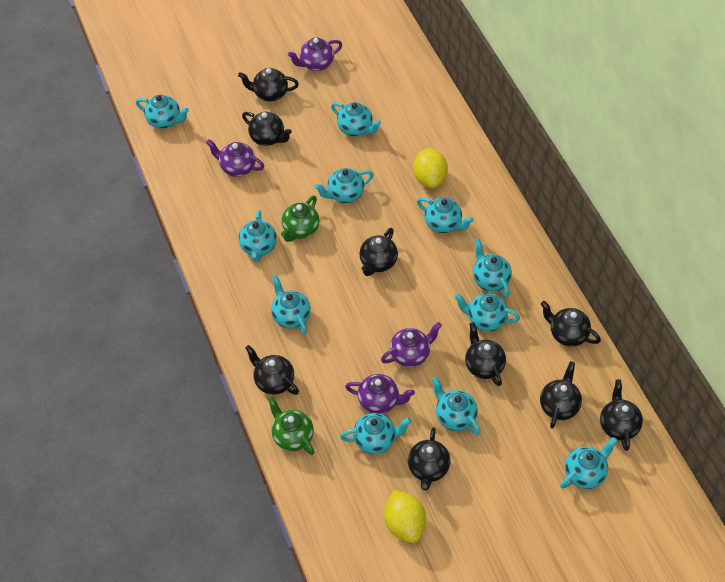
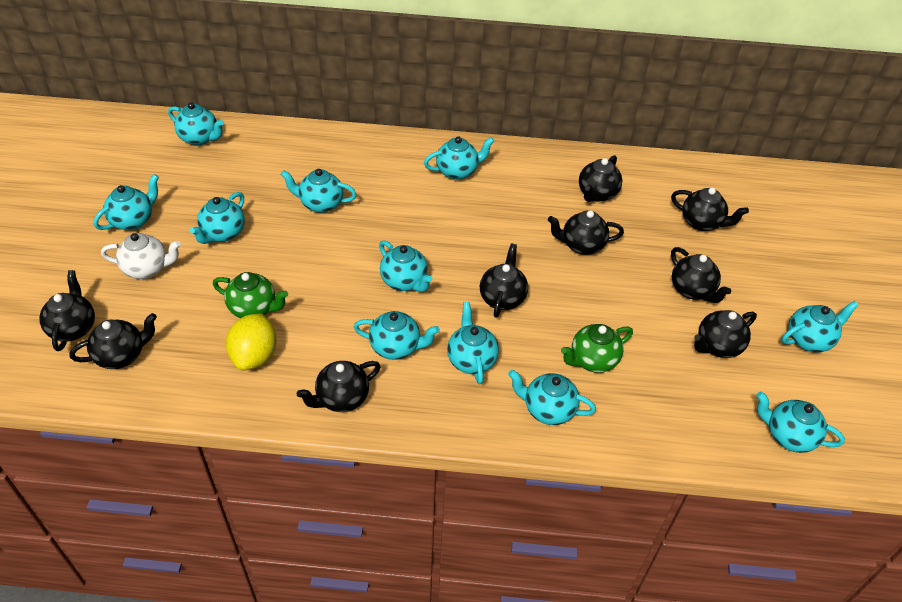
purple teapot: [206,139,264,177] [288,38,342,71] [345,374,415,414] [381,322,442,367] = 4 -> none = 0
white teapot: none = 0 -> [101,233,181,279] = 1
yellow lemon: [384,490,426,543] [413,148,448,188] = 2 -> [226,313,277,371] = 1

